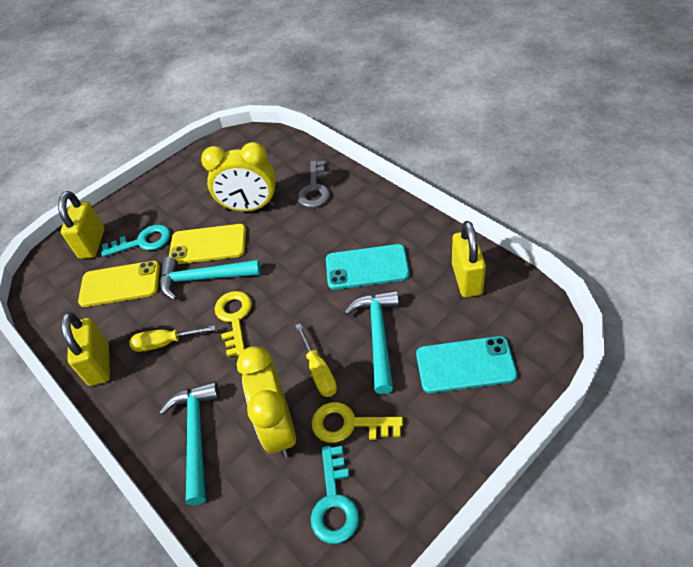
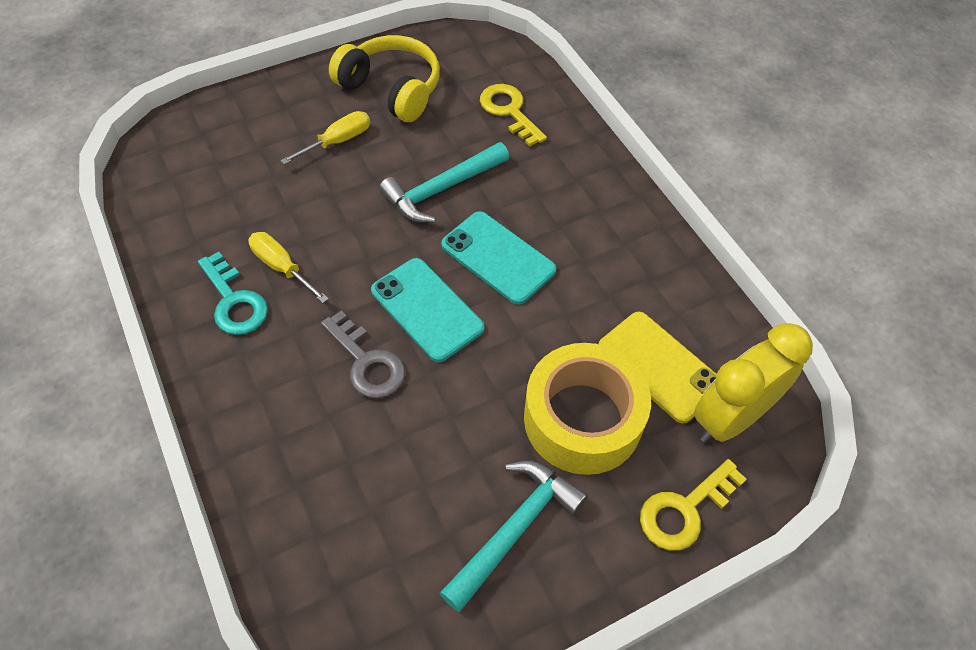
turquoise hammer: [159,381,220,505] [160,257,261,300] [344,290,399,394] = 3 -> [379,142,509,223] [440,460,588,612] = 2
turquoise key: [101,225,170,257] [311,446,360,544] = 2 -> [198,252,268,335] = 1
yellow clock: [201,142,276,212] [237,346,296,458] = 2 -> [694,323,813,443] = 1
yellow headphones: none = 0 -> [329,35,440,122] = 1
yellow padlock: [58,191,104,259] [61,312,110,386] [452,221,486,297] = 3 -> none = 0
yellow phone: [78,261,160,307] [169,224,246,264] = 2 -> [599,312,717,423] = 1
yellow tape: none = 0 -> [524,343,651,475] = 1

